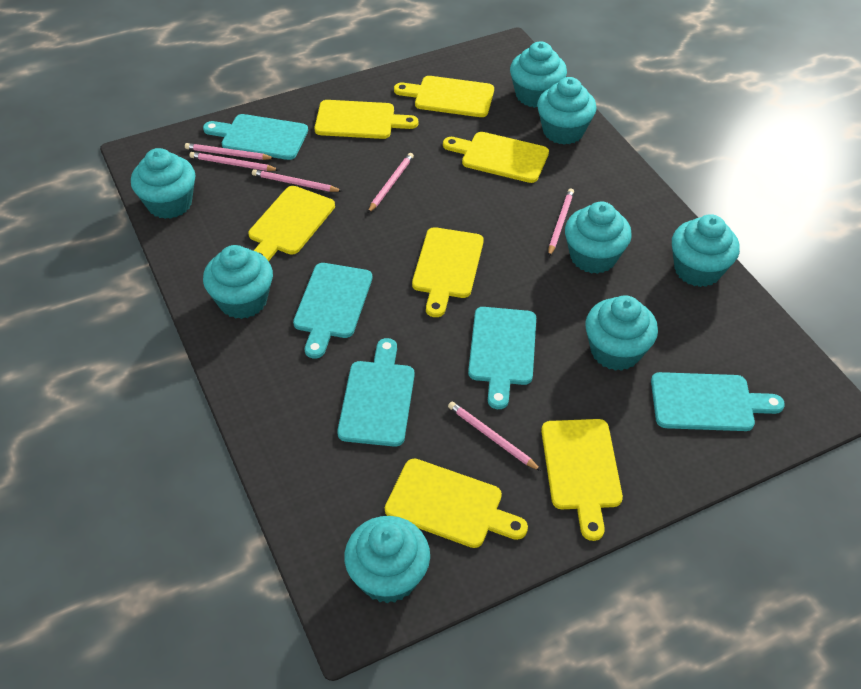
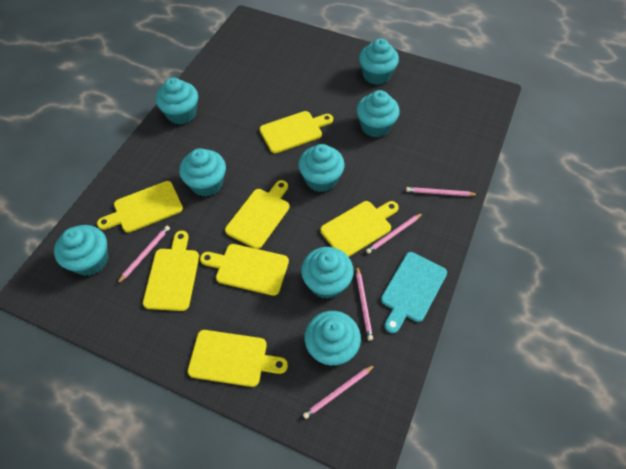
pink pencil: [185,143,275,160] [190,152,279,171] [252,169,342,192] [368,153,414,213] [448,402,541,471] [548,189,574,256] = 6 -> [117,226,170,284] [303,365,375,419] [356,266,373,341] [366,213,423,254] [406,187,478,196] = 5
turquoise cutting board: [203,114,308,160] [293,263,372,359] [337,338,415,447] [468,307,536,409] [651,372,785,431] = 5 -> [381,252,447,333] = 1

